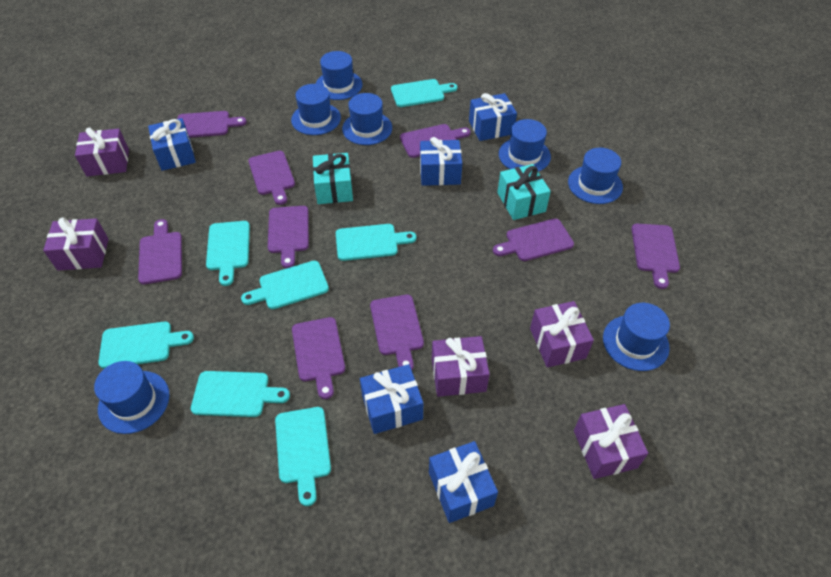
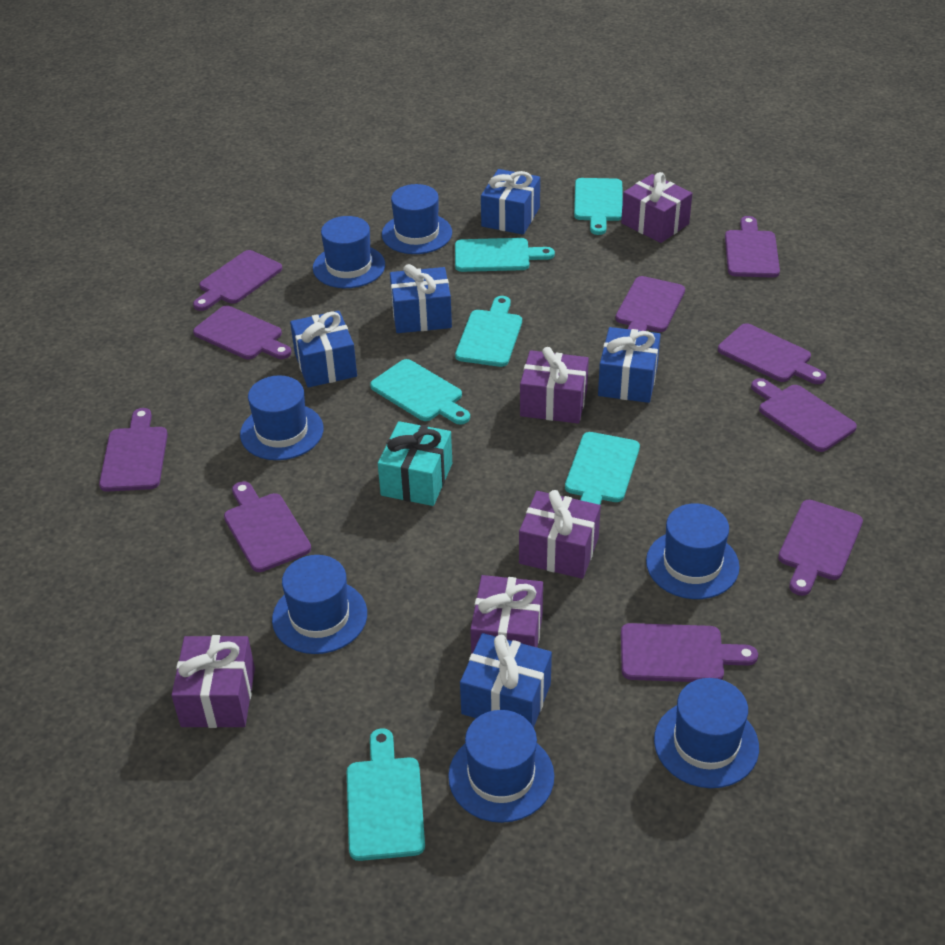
purple cutting board: [138,219,182,284] [177,111,247,138] [248,151,295,205] [268,206,309,268] [292,317,345,399] [370,295,424,370] [400,124,471,158] [493,219,574,261] [632,224,680,289] = 9 -> [99,408,168,491] [193,250,282,311] [193,306,291,359] [224,481,311,572] [615,276,685,332] [621,623,758,682] [718,323,826,384] [725,216,780,278] [751,378,857,452] [778,500,863,596] = 10
turquoise cutting board: [98,321,194,369] [191,371,290,417] [206,221,250,286] [241,261,329,309] [275,407,331,506] [336,224,416,261] [391,79,457,107] = 7 -> [347,728,425,861] [370,359,470,425] [455,238,555,272] [455,296,522,367] [565,432,640,505] [574,178,623,235] = 6
turquoise gift: [313,153,353,204] [497,164,551,220] = 2 -> [378,421,452,506] = 1

